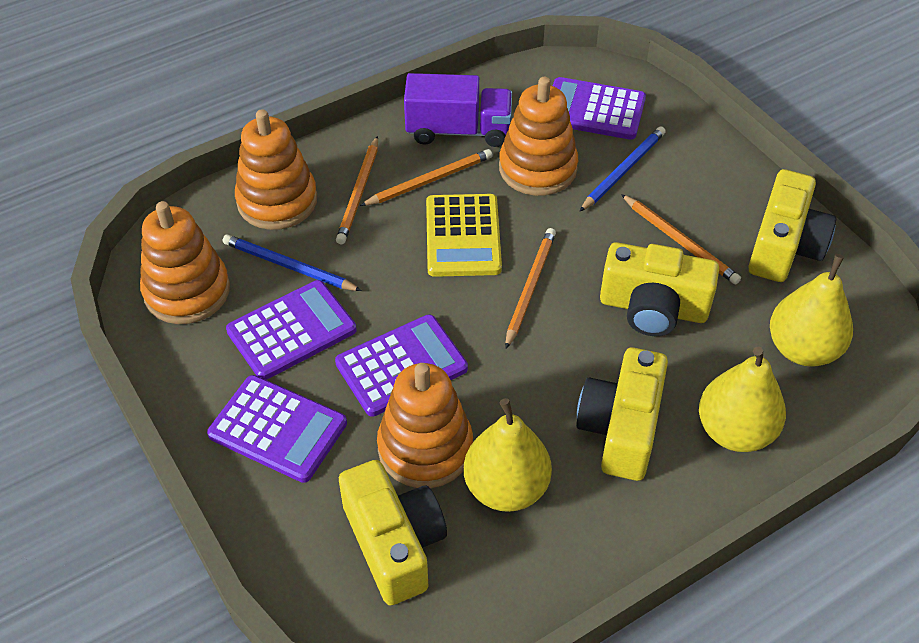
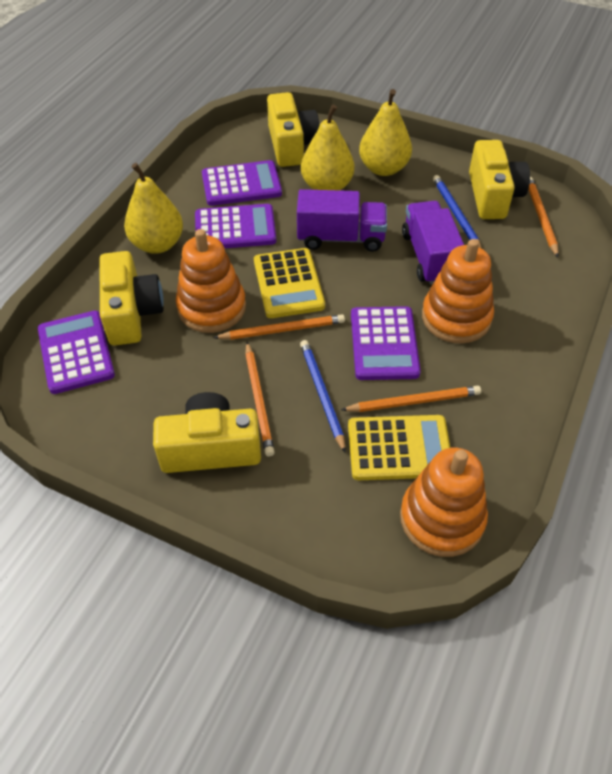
orange stacking toy: [140,201,230,324] [235,109,317,230] [377,363,473,488] [499,77,578,196] = 4 -> [176,229,246,333] [400,448,488,557] [422,239,494,344] = 3
purple truck: [404,73,512,147] = 1 -> [297,189,387,252] [402,201,464,285] = 2
yellow calculator: [426,194,502,277] = 1 -> [254,248,325,318] [348,415,450,480] = 2

